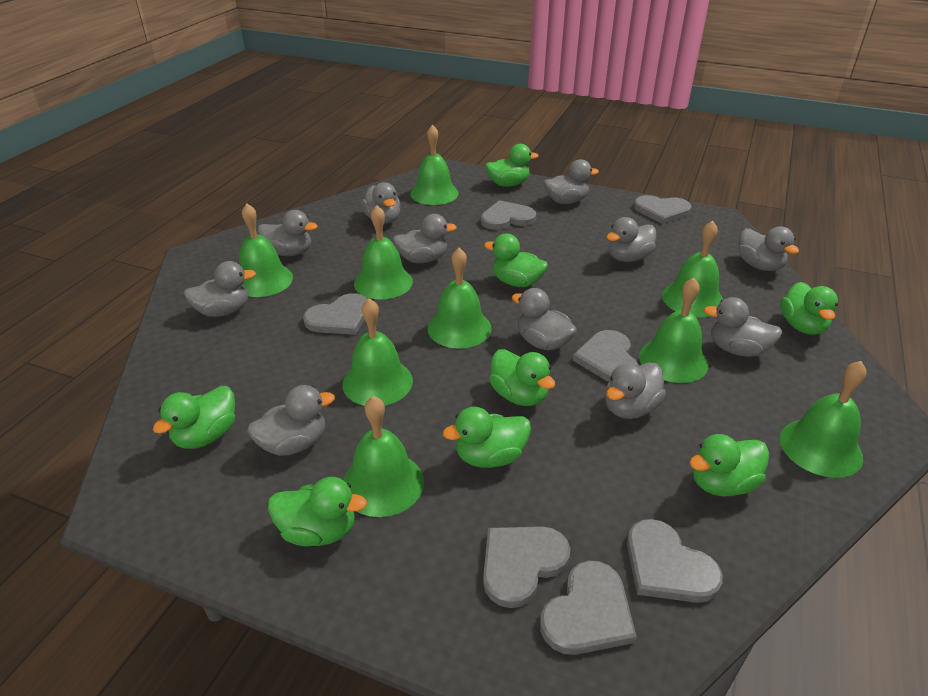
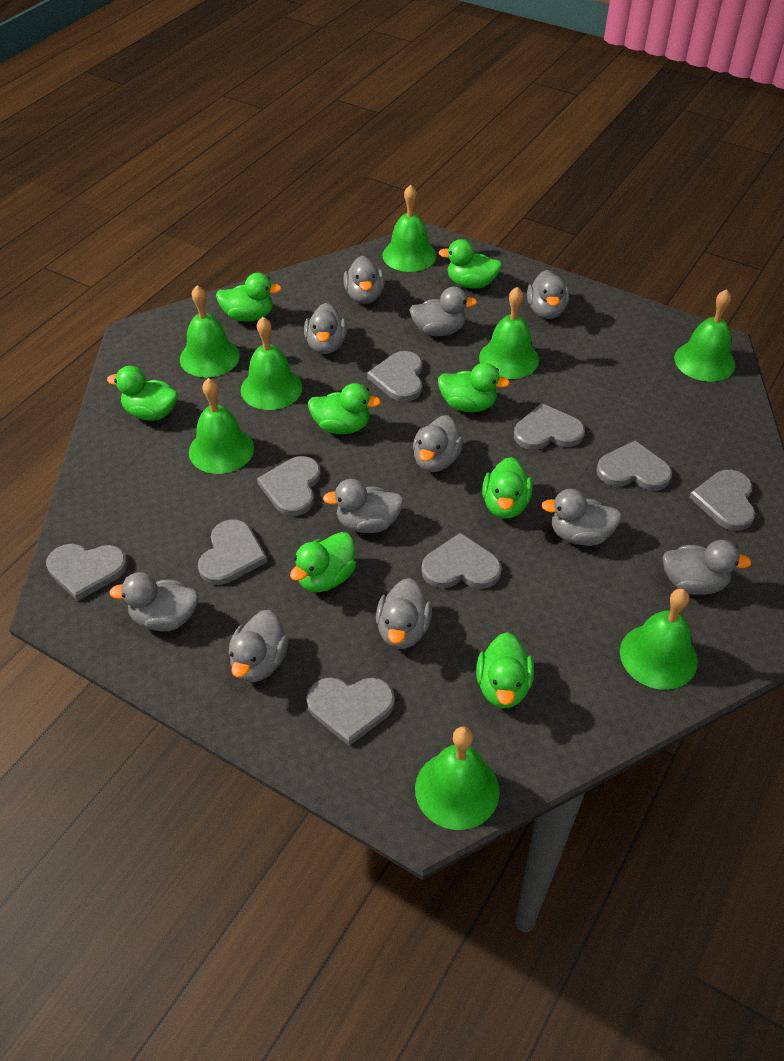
green bell: [239,203,293,297] [342,298,413,406] [343,396,424,517] [354,205,413,300] [410,125,459,205] [428,248,492,349] [639,278,708,383] [662,221,723,317] [780,361,867,478] = 9 -> [180,286,240,378] [189,378,254,474] [241,317,302,410] [383,184,437,272] [415,726,500,830] [479,287,539,379] [620,589,698,690] [674,289,735,382] = 8
grey heart: [303,293,368,335] [481,200,536,230] [483,526,570,608] [540,560,637,655] [573,330,639,382] [627,519,723,603] [634,195,692,224] = 7 -> [46,544,127,601] [198,519,267,585] [257,456,321,516] [306,677,395,746] [367,351,423,402] [421,533,502,589] [514,403,585,450] [596,440,672,491] [689,470,755,531] = 9

